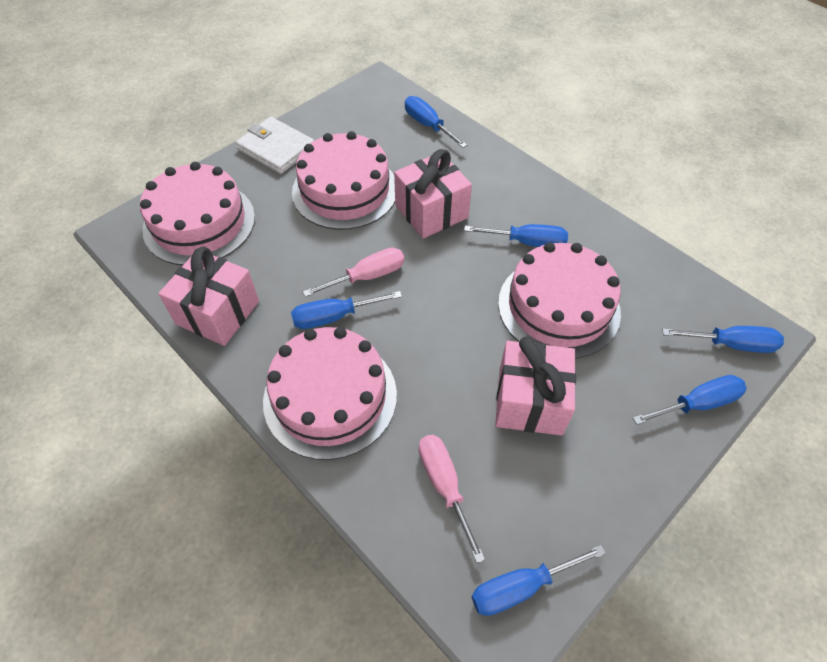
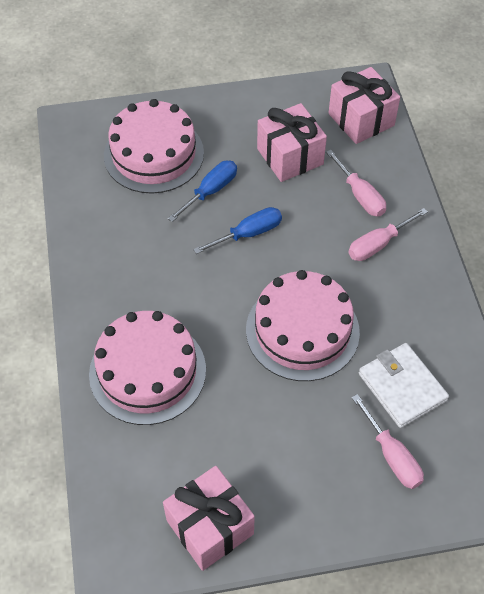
blue screwdriver: [291,291,402,329] [405,96,467,148] [464,224,568,247] [472,545,606,616] [633,375,747,425] [662,326,784,353] = 6 -> [168,161,237,222] [193,207,282,254] = 2
pink cake: [140,162,255,265] [263,327,397,460] [292,131,395,230] [498,242,621,359] = 4 -> [89,311,206,425] [104,99,204,194] [246,270,360,381] = 3
pink screwdriver: [303,248,404,297] [418,435,485,563] = 2 -> [326,150,386,216] [348,208,428,261] [351,394,424,489] = 3

